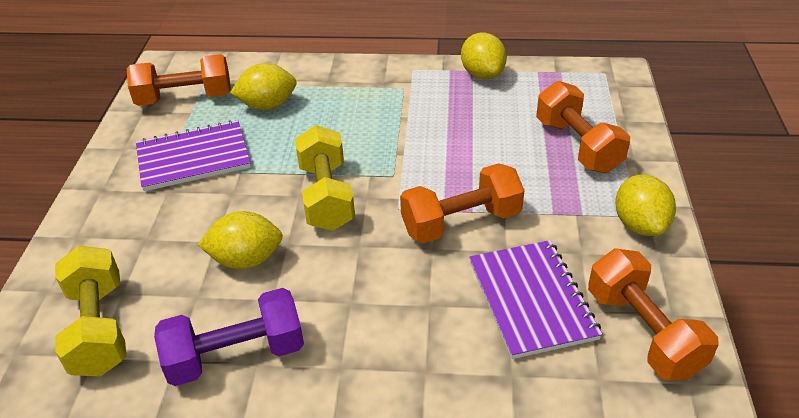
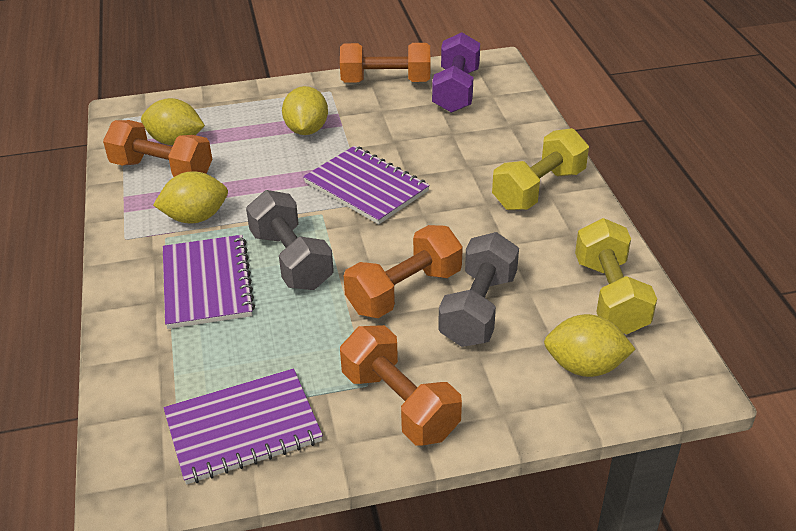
grey dumbbell: none = 0 -> [246,190,334,290] [438,232,519,347] = 2
purple notebook: [136,120,251,191] [469,240,602,359] = 2 -> [163,235,255,329] [164,368,323,485] [303,146,430,224] = 3

